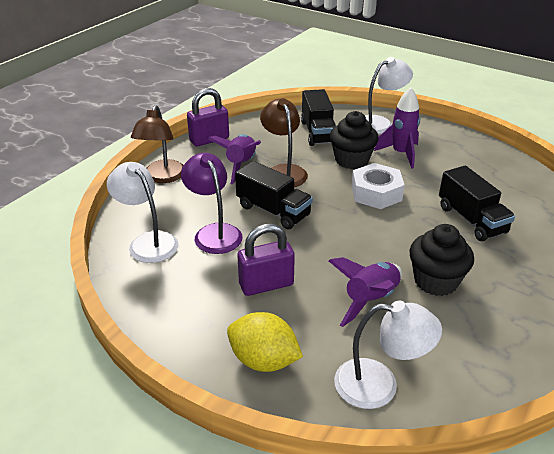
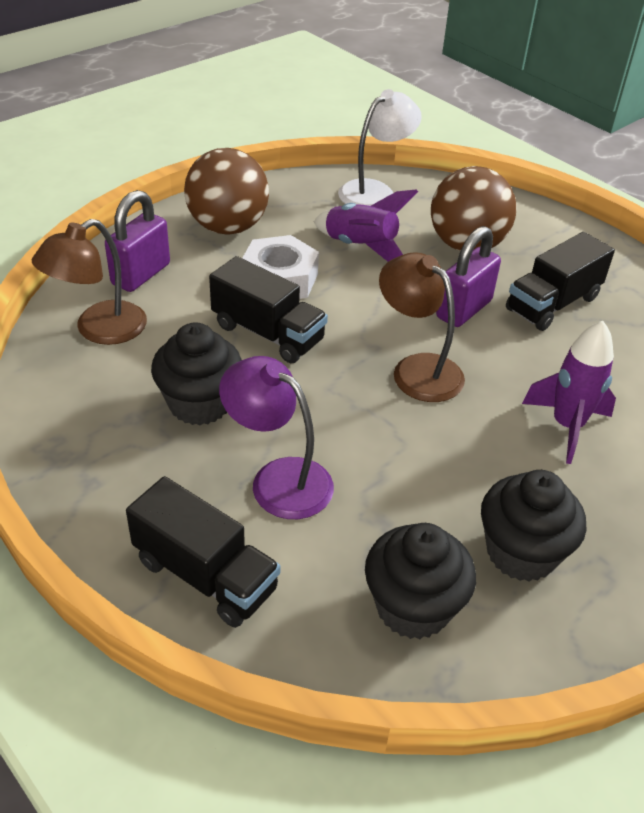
black cupcake: [330,111,379,169] [410,224,474,296] = 2 -> [151,322,241,425] [365,523,476,639] [481,470,586,582] = 3
brown ball: none = 0 -> [184,148,269,235] [431,166,517,251] = 2
purple rocket: [208,134,261,184] [329,257,402,327] [374,87,420,169] = 3 -> [314,189,418,262] [522,321,616,464] = 2
white lamp: [107,162,179,263] [334,301,442,409] [365,57,413,134] = 3 -> [338,89,422,206] = 1
yellow lemon: [227,312,303,372] = 1 -> none = 0

